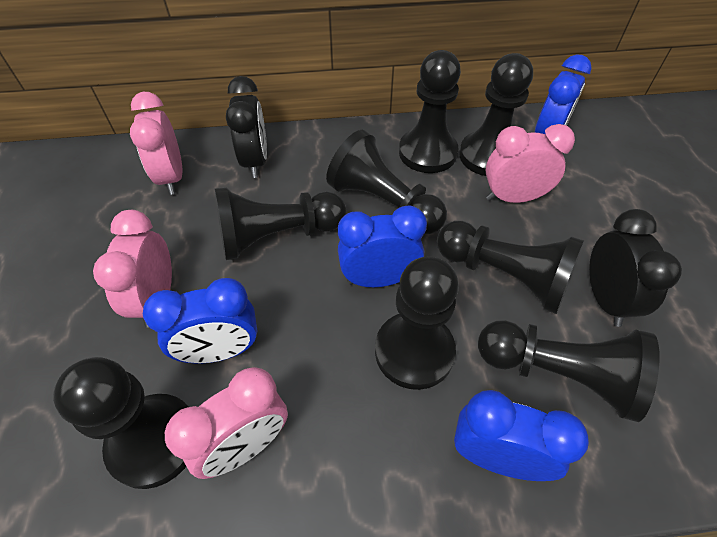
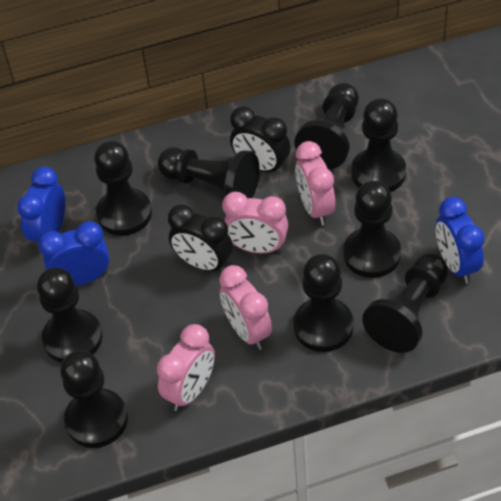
black pawn: [53,357,188,489] [214,187,347,260] [326,130,447,234] [375,256,459,390] [399,50,461,173] [437,221,584,314] [459,53,533,176] [478,320,660,422] = 8 -> [37,268,102,363] [60,350,128,448] [94,141,152,236] [158,147,260,198] [293,254,354,352] [295,83,359,169] [343,181,401,278] [351,98,406,192] [362,254,448,353] = 9
blue clock: [143,278,258,363] [338,205,427,287] [454,390,589,481] [535,54,592,135] = 4 -> [17,166,65,251] [39,221,110,286] [436,197,485,283] = 3

